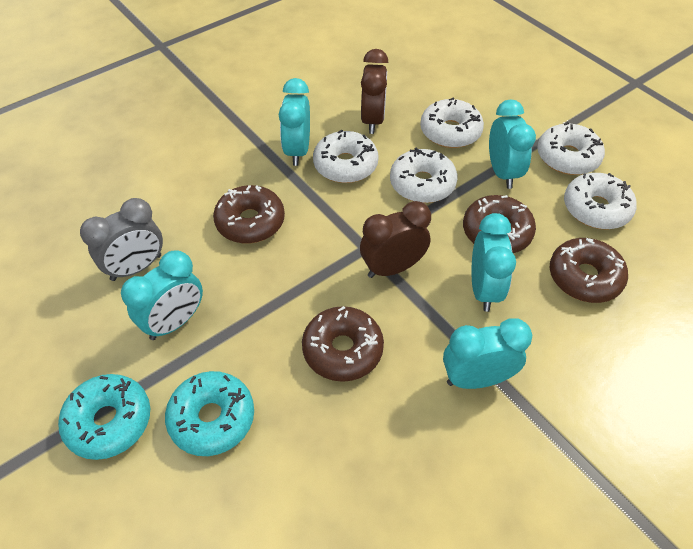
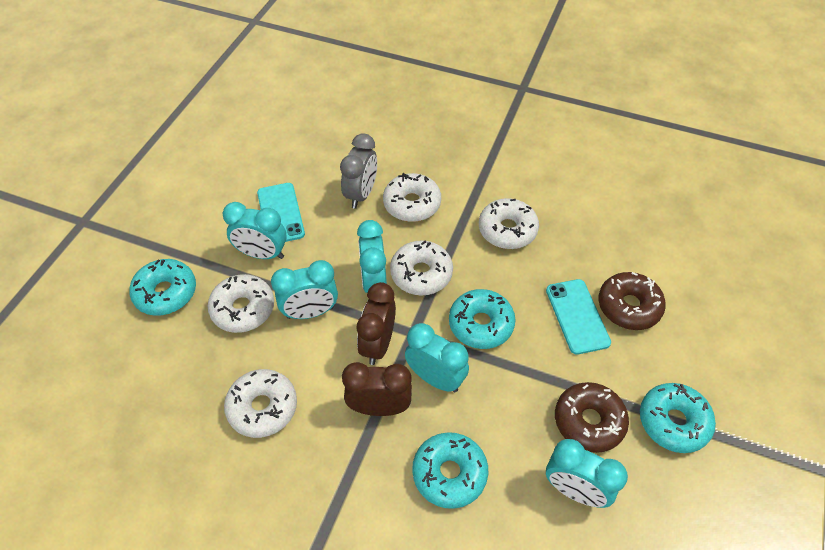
brown donut: [213,185,285,244] [302,306,384,382] [463,195,536,253] [550,238,628,303] = 4 -> [555,382,629,453] [598,272,666,330] = 2
turquoise donut: [58,374,150,460] [165,371,254,456] = 2 -> [129,259,196,316] [412,432,488,509] [449,289,516,349] [640,383,716,453] = 4
turquoise phone: none = 0 -> [257,183,305,242] [546,279,611,355] = 2

